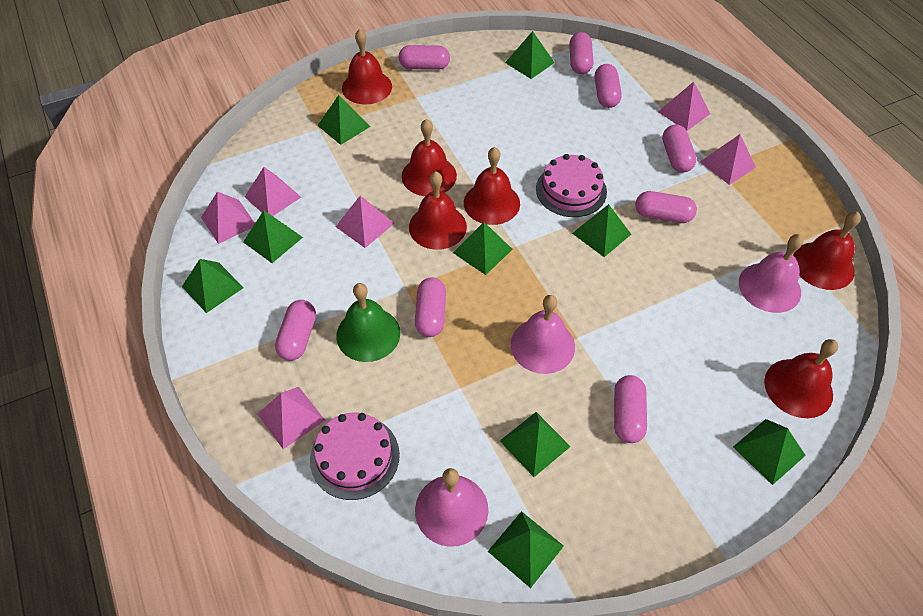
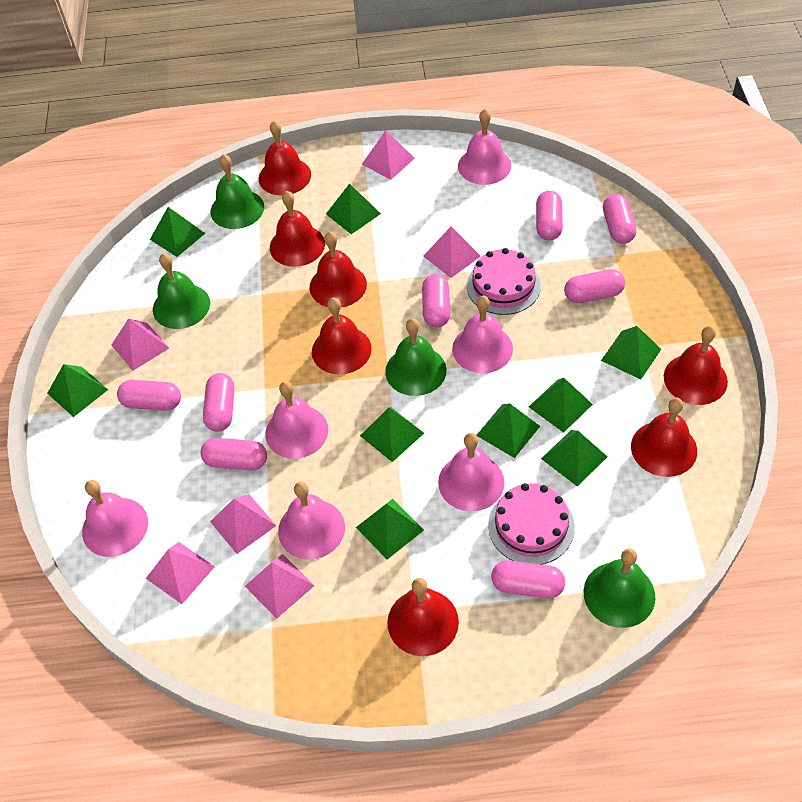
green bell: [336,283,400,362] = 1 -> [153,253,210,329] [210,154,264,229] [385,318,447,396] [584,548,655,628] = 4
pink bell: [415,468,489,547] [511,295,575,374] [739,234,803,313] = 3 -> [82,480,148,557] [265,381,328,459] [278,482,345,560] [438,433,504,511] [452,296,513,373] [458,109,511,185] = 6
red bell: [342,29,392,105] [402,119,457,196] [409,171,467,250] [464,147,520,225] [764,339,838,418] [793,211,861,290] = 6 -> [259,121,311,195] [270,191,325,267] [310,232,367,308] [312,297,372,375] [387,578,459,656] [631,398,697,477] [664,326,728,405] = 7

